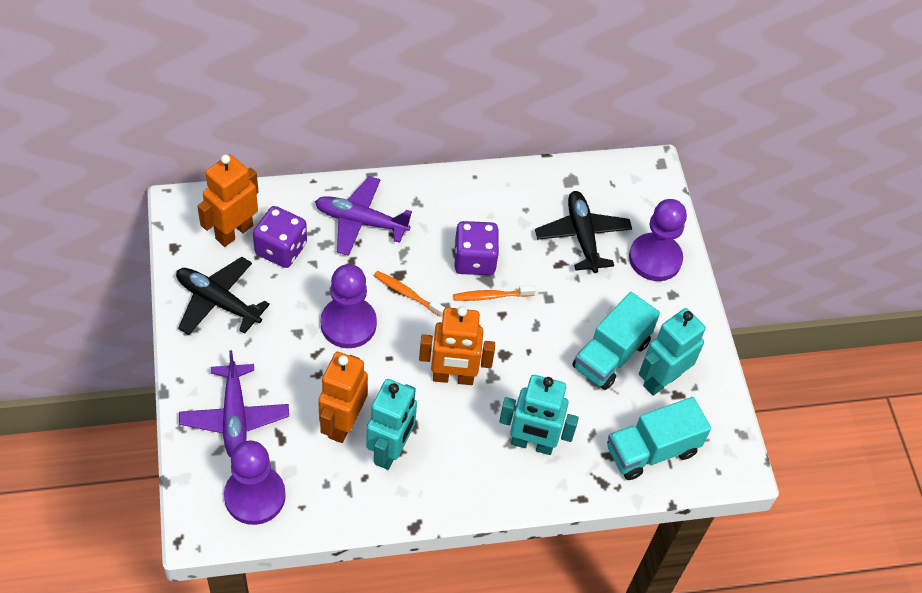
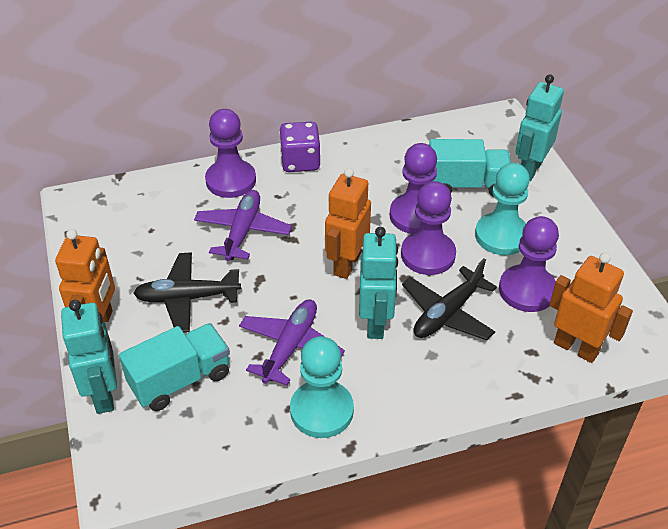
orange toothbrush: [374,271,445,317] [453,285,536,301] = 2 -> none = 0
purple dice: [253,206,307,268] [454,221,499,275] = 2 -> [279,122,320,172] = 1
purple pawn: [224,440,286,525] [321,264,377,348] [629,199,687,281] = 3 -> [205,109,256,198] [390,143,437,234] [401,181,456,275] [499,216,559,312] = 4
turquoise pawn: none = 0 -> [290,336,354,438] [475,163,530,255] = 2

